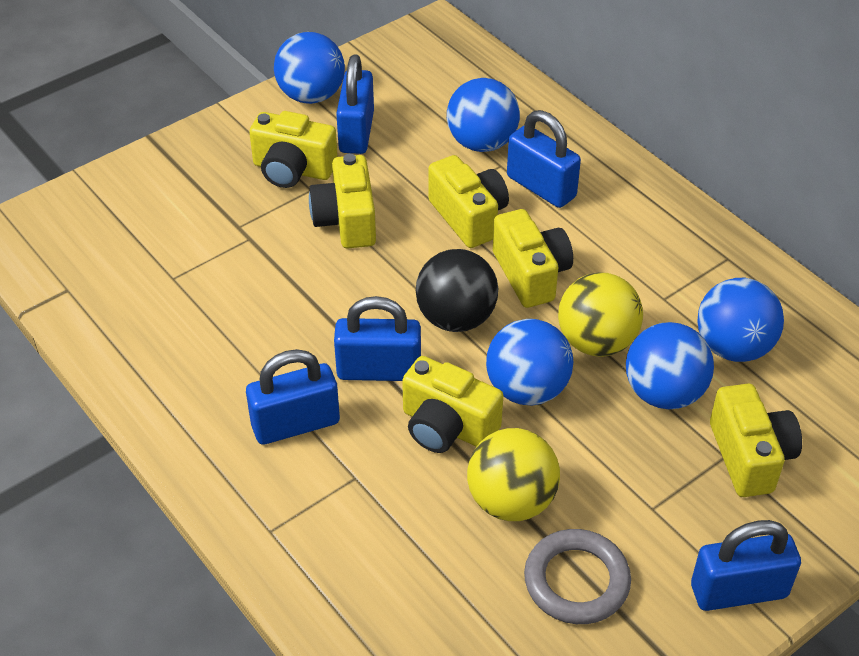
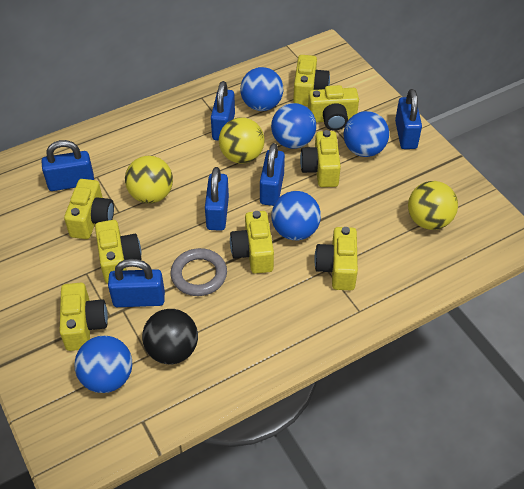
blue padlock: [246,349,340,445] [334,296,421,381] [336,54,374,154] [507,110,581,208] [691,520,801,611] = 5 -> [42,140,94,191] [108,259,165,307] [205,167,229,231] [211,81,235,141] [260,143,285,206] [395,89,422,149] = 6
yellow ball: [467,428,560,521] [558,272,643,357] = 2 -> [125,156,173,204] [219,118,264,164] [408,181,458,230] = 3
yellow camera: [249,111,338,188] [309,154,376,248] [402,356,503,453] [428,155,509,248] [493,209,573,308] [710,384,802,497] = 6 -> [60,283,108,351] [64,179,114,239] [95,220,141,284] [230,211,274,274] [293,55,330,106] [300,130,341,187] [308,85,359,131] [314,227,358,290] = 8

